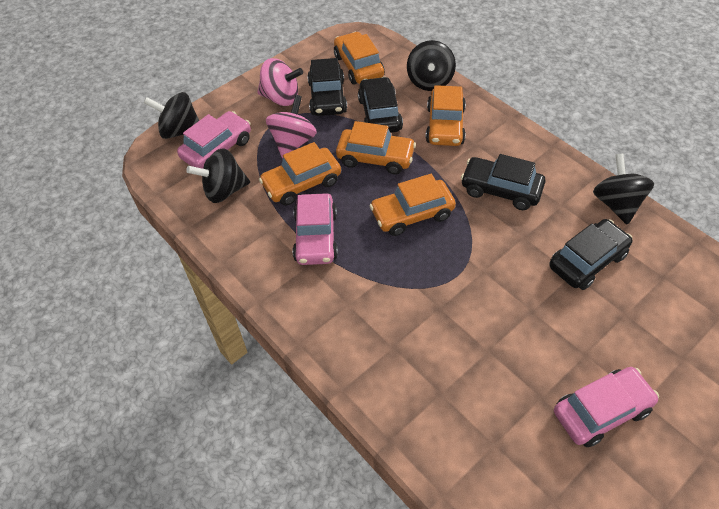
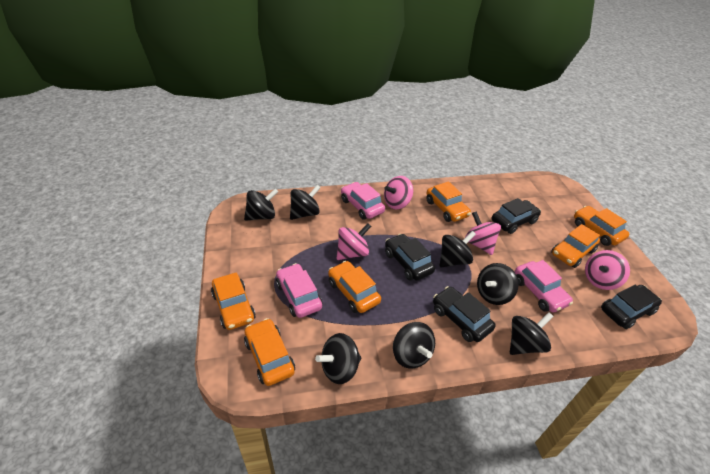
black spinning top: [144,92,200,139] [186,148,250,203] [407,40,456,91] [593,153,654,225] = 4 -> [244,189,278,221] [290,185,321,220] [315,333,362,384] [393,322,435,369] [439,231,476,268] [477,263,519,305] [510,312,554,355] = 7
orange car: [259,142,341,205] [334,32,385,85] [336,121,416,174] [369,174,456,236] [425,85,466,146] = 5 -> [211,272,256,330] [244,318,295,386] [328,261,381,313] [426,181,471,222] [551,224,600,268] [574,206,629,246] = 6
pink spinning top: [257,58,303,106] [266,95,317,159] = 2 -> [336,223,372,260] [384,176,413,209] [465,211,501,255] [585,250,630,290] = 4

